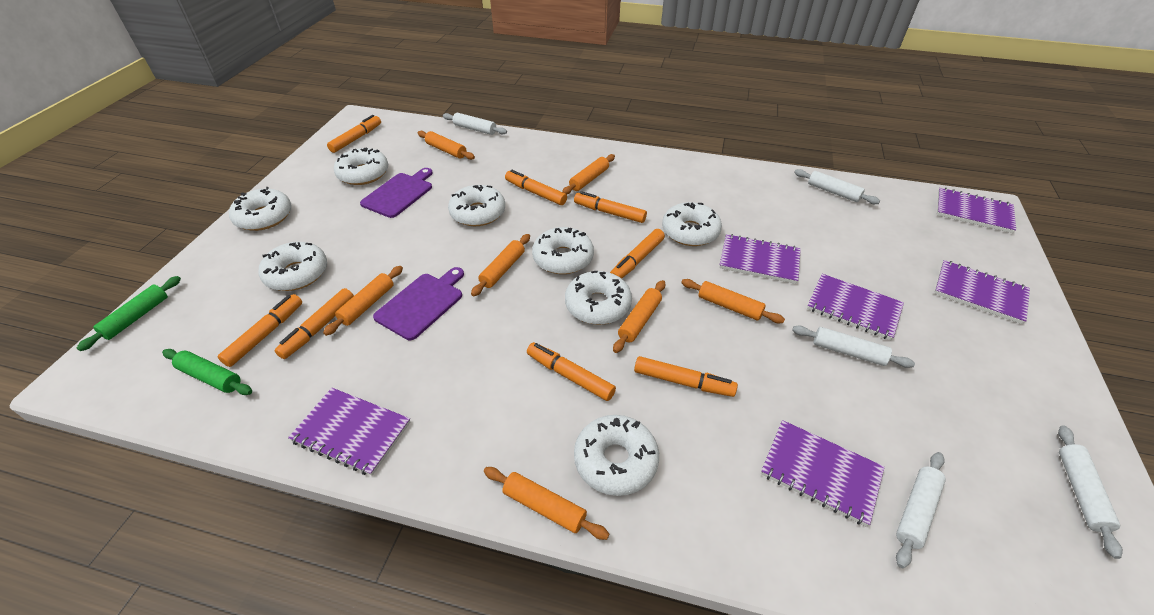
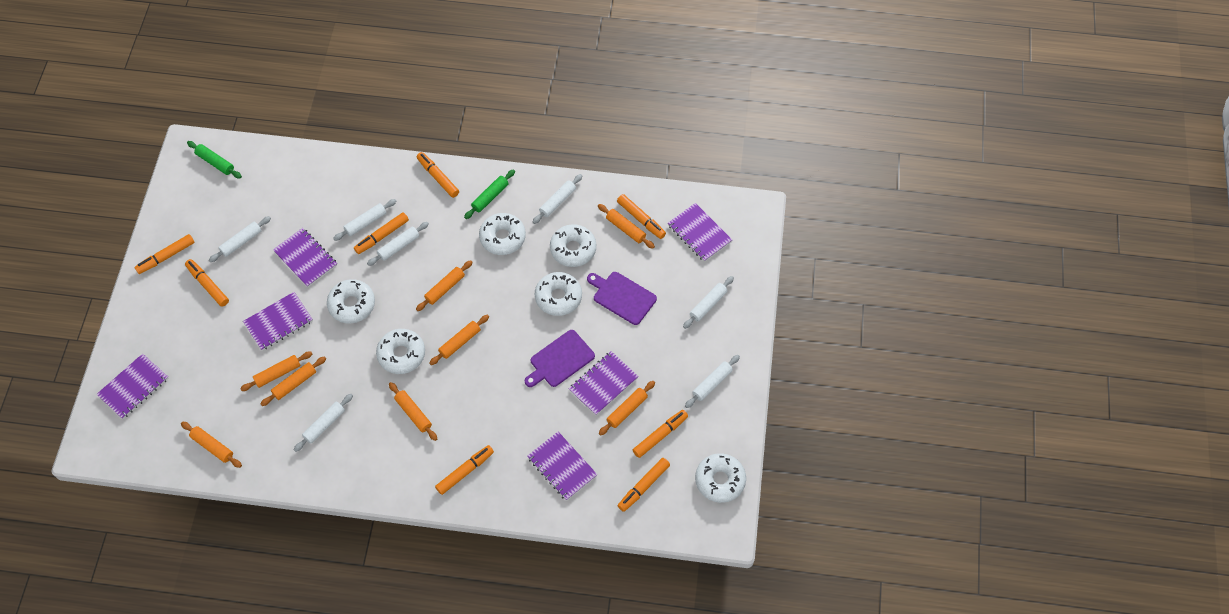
orange rolling pin: [323,266,403,336] [418,131,475,160] [471,234,530,296] [484,467,609,540] [562,154,615,195] [613,280,665,353] [681,279,785,323] = 7 -> [181,422,242,468] [240,351,312,391] [260,356,326,406] [389,382,437,441] [416,260,473,311] [429,315,489,365] [598,204,655,249] [599,381,655,436] = 8
white donut: [229,187,291,231] [259,242,327,291] [334,148,388,185] [448,185,505,226] [532,227,594,274] [565,271,632,325] [574,415,659,496] [662,202,722,246] = 8 -> [327,279,375,323] [376,329,425,374] [479,213,526,255] [535,272,582,316] [550,224,596,267] [695,453,746,503] = 6
white rolling pin: [443,113,507,135] [792,325,915,368] [794,169,880,204] [896,452,946,568] [1058,425,1123,559] = 5 -> [209,216,271,262] [294,394,353,452] [333,199,396,241] [367,222,429,266] [533,174,582,224] [683,276,734,329] [685,355,740,408] = 7

